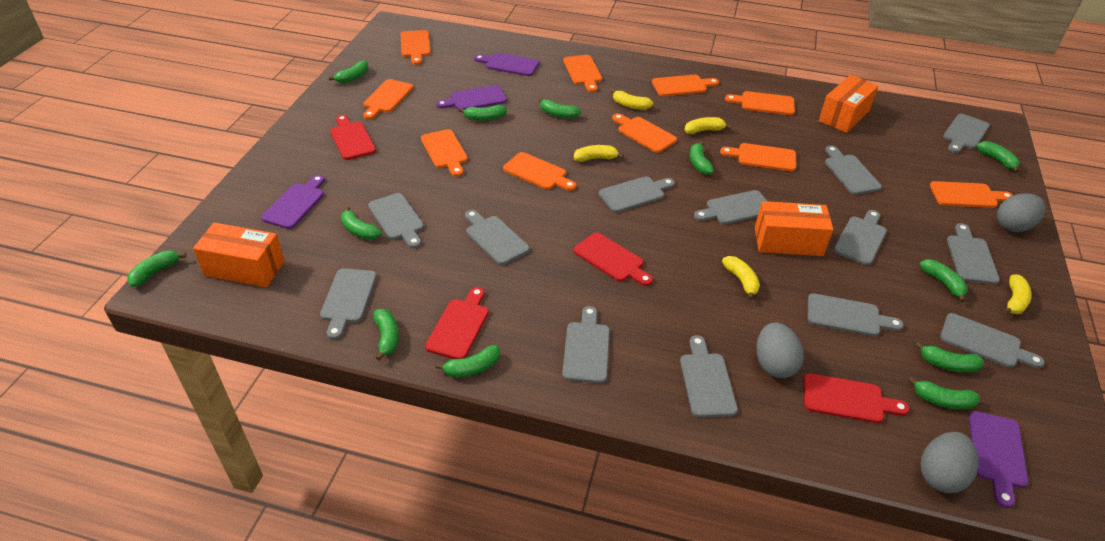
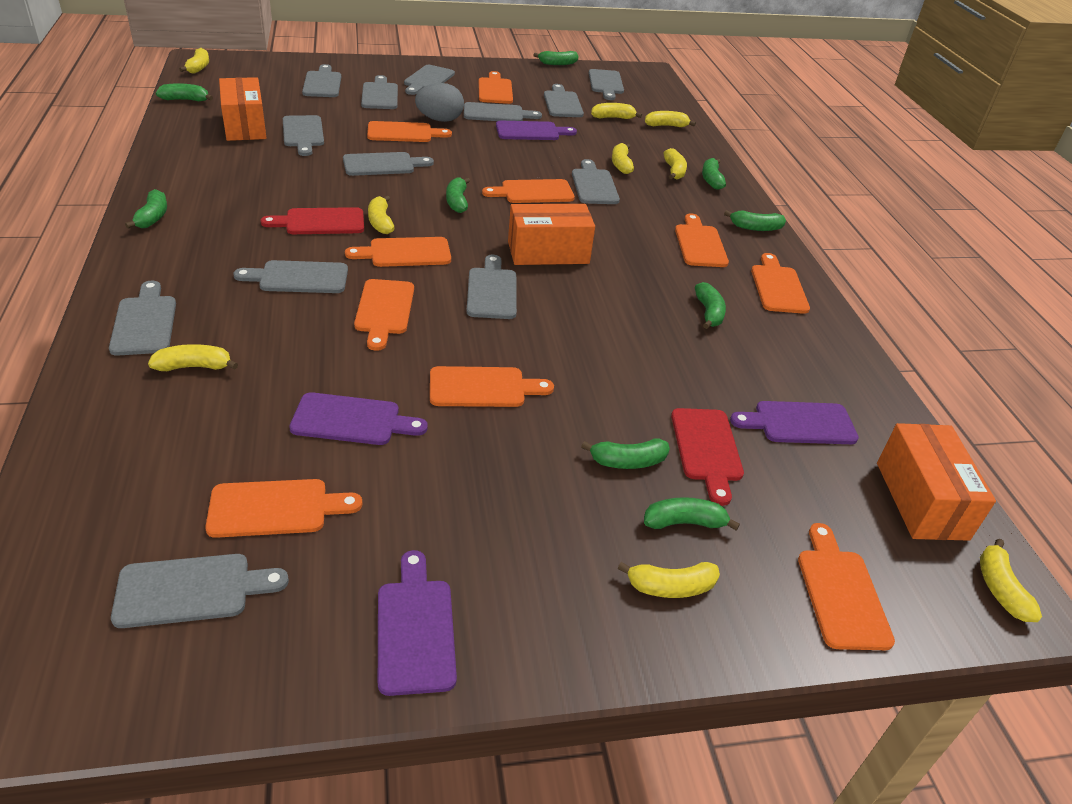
green banana: [127,250,187,287] [329,61,368,83] [341,207,381,240] [373,309,399,361] [436,345,500,377] [459,105,507,121] [539,98,581,118] [690,141,714,175] [908,376,980,409] [915,342,984,373] [920,259,968,302] [976,141,1020,173] = 12 -> [125,189,167,229] [156,83,213,102] [446,177,470,213] [533,51,579,65] [581,439,670,469] [644,497,740,531] [695,282,726,329] [702,158,726,190] [724,210,786,231] = 9
grey egg: [756,322,804,378] [920,432,979,493] [997,193,1046,232] = 3 -> [415,83,464,122] = 1
red cutting board: [330,115,376,160] [425,287,489,359] [574,232,653,286] [803,373,909,423] = 4 -> [260,207,364,234] [671,408,744,506] = 2
yellow banana: [574,145,624,162] [611,89,653,110] [685,117,731,134] [722,256,760,300] [1003,274,1032,314] = 5 -> [148,344,238,371] [179,48,209,74] [368,195,395,234] [591,103,642,119] [612,143,634,174] [618,562,720,598] [645,111,696,127] [663,148,687,179] [980,539,1042,622] = 9

